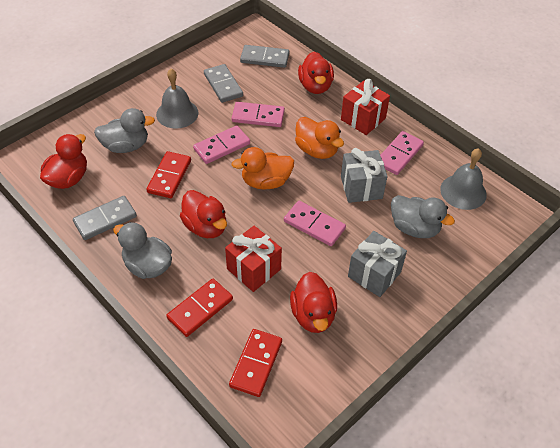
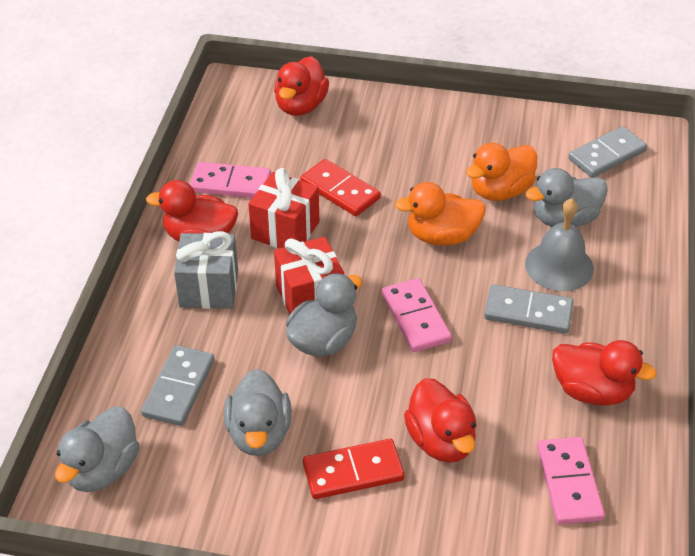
grey bell: [156,69,198,129] [440,148,487,210] = 2 -> [525,198,594,291] = 1
grey duck: [94,108,155,153] [113,222,172,279] [391,195,455,238] = 3 -> [55,407,140,492] [224,369,292,456] [286,273,362,356] [525,168,608,227] = 4
grey gift: [341,148,387,203] [348,231,407,297] = 2 -> [174,231,238,309] = 1
pink domino: [193,125,250,164] [232,102,285,127] [284,201,346,246] [380,131,424,175] = 4 -> [190,162,271,198] [382,278,452,352] [537,437,605,525] = 3
red domino: [146,151,191,198] [166,279,233,337] [229,329,282,397] = 3 -> [300,159,381,216] [303,439,405,499] = 2

